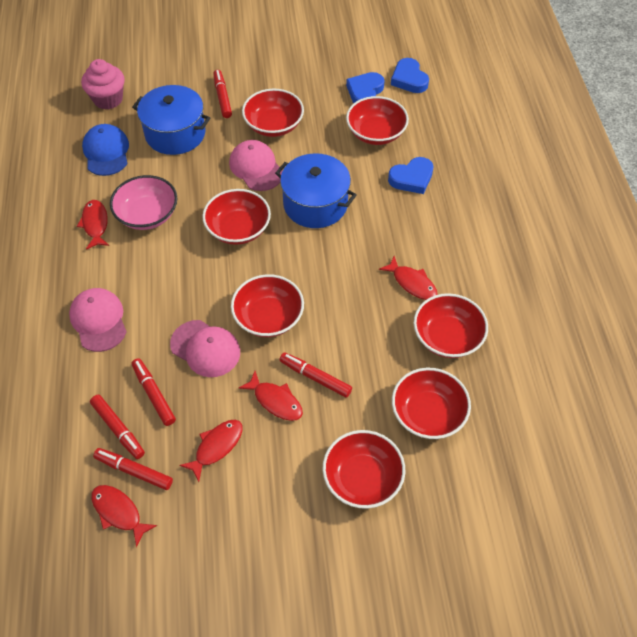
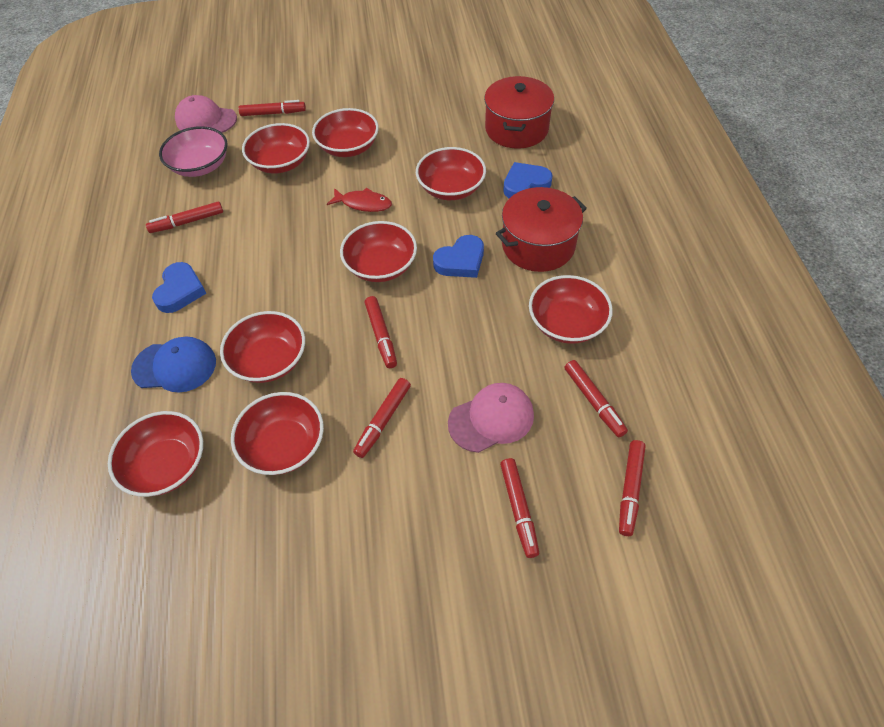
blue pot: [132,85,210,155] [275,153,357,228] = 2 -> none = 0
pink cap: [69,288,126,352] [170,320,240,377] [229,140,283,191] = 3 -> [175,95,237,133] [448,383,534,453] = 2
pink cupcake: [81,59,125,110] = 1 -> none = 0
red bowl: [202,189,271,245] [231,274,304,337] [242,89,304,137] [323,430,405,509] [346,96,409,145] [392,368,471,439] [414,293,488,358] = 7 -> [108,411,203,497] [220,311,305,383] [231,392,324,475] [242,123,310,174] [312,108,379,157] [340,221,417,282] [416,147,486,200] [529,275,613,344] = 8
red fish: [77,200,109,250] [91,485,157,547] [179,420,243,482] [238,371,303,421] [379,256,438,300] = 5 -> [327,188,392,212] = 1
red marker: [90,395,145,459] [93,448,173,490] [132,358,176,426] [213,70,232,118] [279,352,352,398] = 5 -> [146,201,223,233] [238,100,306,116] [353,378,411,458] [365,296,397,368] [500,458,539,558] [564,360,628,437] [619,440,646,536] = 7
red pot: none = 0 -> [484,76,554,149] [496,187,587,272] = 2

